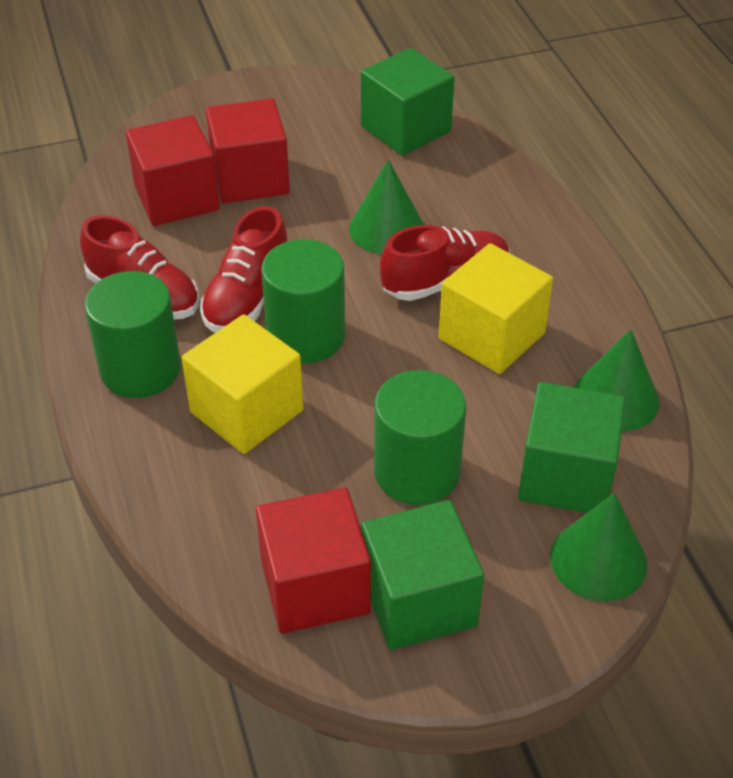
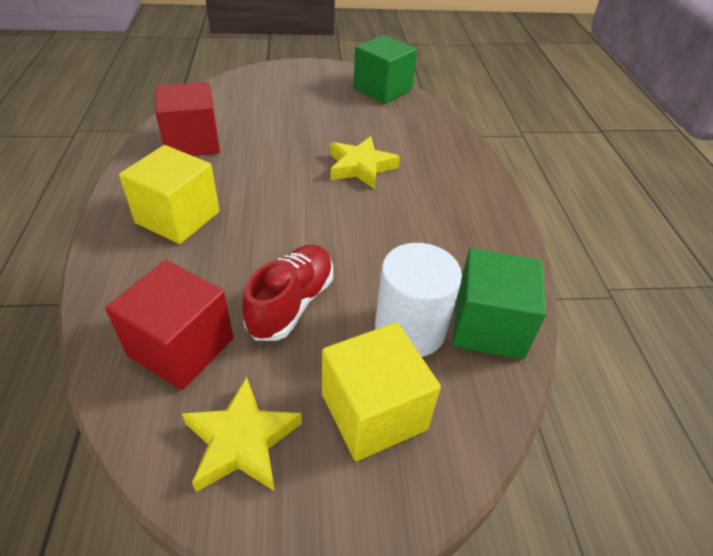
green cone: [349,160,424,254] [550,493,647,601] [574,329,660,432] = 3 -> none = 0
green cube: [361,48,454,156] [361,500,484,650] [518,382,626,513] = 3 -> [353,35,417,104] [452,248,546,359] = 2
green cylinder: [85,271,181,398] [261,239,345,363] [374,370,466,505] = 3 -> none = 0
red cube: [126,115,220,226] [206,98,290,203] [256,487,371,634] = 3 -> [105,260,233,390] [155,82,220,156] = 2
red shoe: [80,215,199,320] [200,206,287,332] [380,225,510,301] = 3 -> [243,244,333,341] = 1
white cylinder: none = 0 -> [375,243,462,357] = 1
yellow star: none = 0 -> [182,377,302,492] [330,136,400,189] = 2

